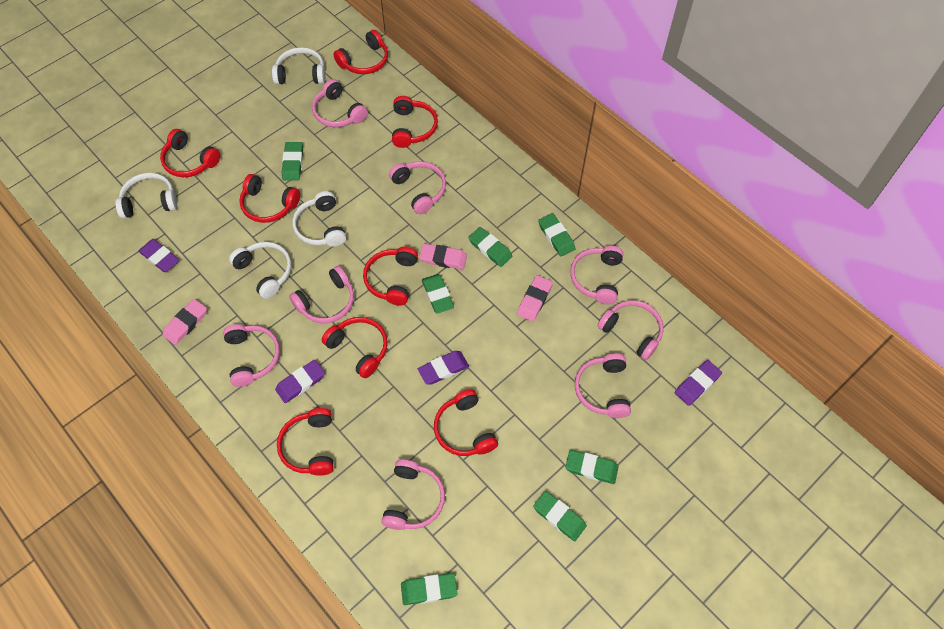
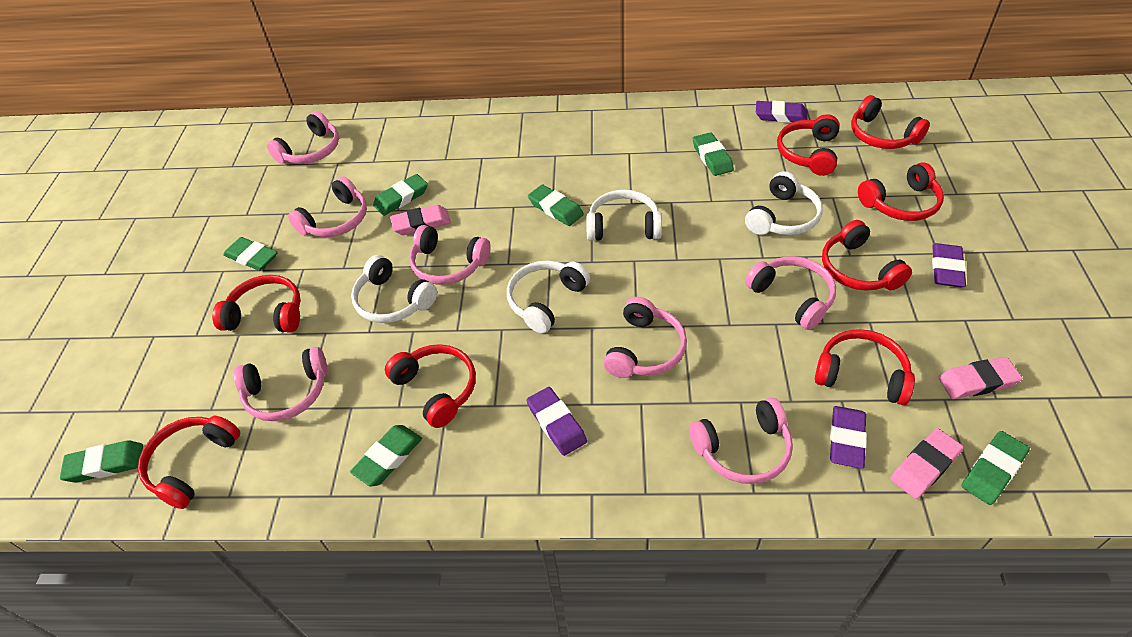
pink headphones: [223,324,280,387] [289,266,354,323] [312,79,368,127] [381,459,445,530] [389,161,446,214] [570,246,623,304] [575,353,631,418] [597,300,664,360] = 8 -> [234,347,327,421] [267,111,339,164] [288,176,367,237] [409,225,491,285] [603,297,687,378] [689,398,793,484] [745,256,836,330] = 7

